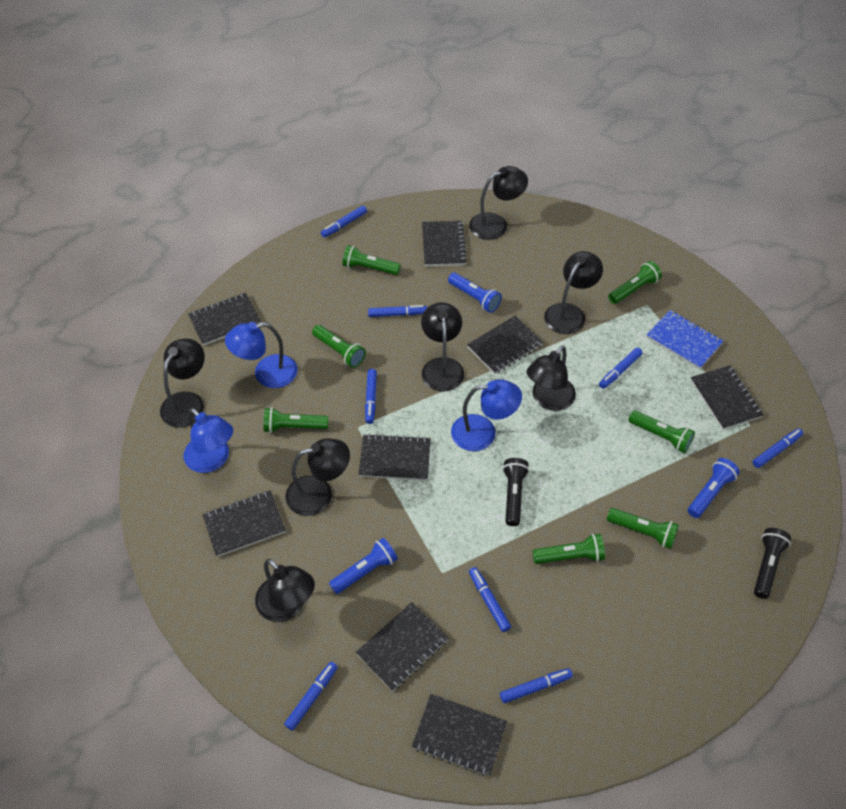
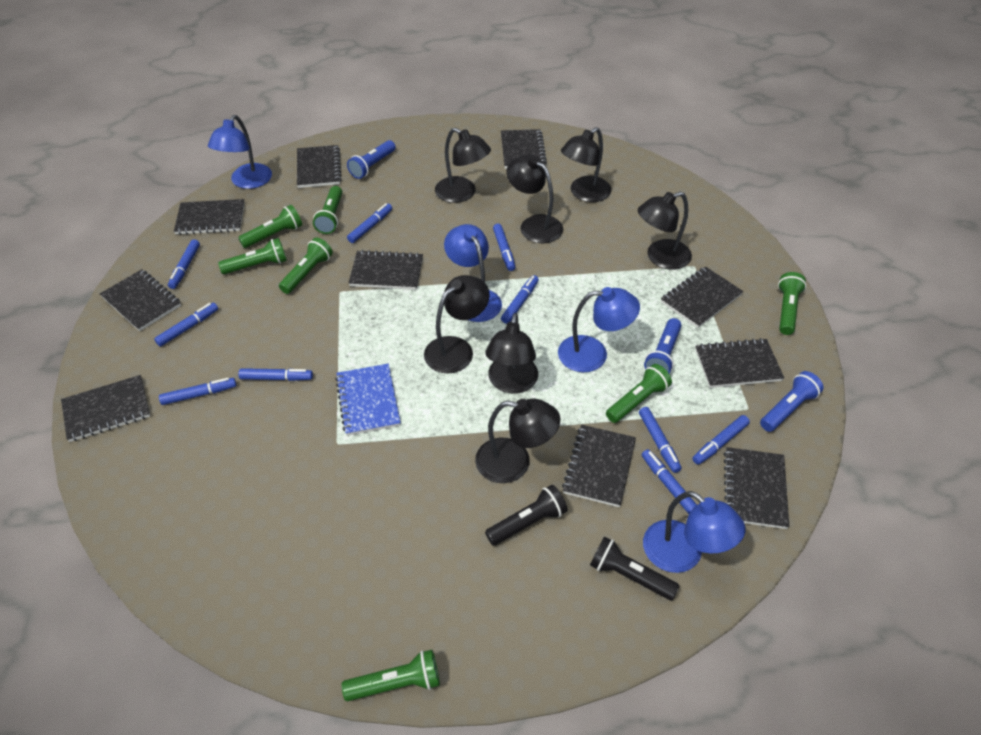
black notebook: [188,293,261,346] [202,491,286,557] [356,602,448,691] [359,434,431,481] [412,694,507,776] [422,221,467,267] [467,316,543,375] [691,365,764,430] = 8 -> [61,375,150,442] [100,269,181,331] [174,199,245,235] [297,145,342,188] [349,250,423,290] [501,129,547,169] [562,425,636,507] [661,266,743,328] [695,338,784,388] [724,447,789,529] = 10
blue lamp: [184,408,233,473] [225,322,298,388] [451,379,522,451] = 3 -> [208,115,272,189] [444,224,502,322] [558,287,640,372] [643,491,745,573] = 4
blue marker: [284,662,338,731] [321,206,367,237] [365,369,377,424] [368,305,427,317] [469,567,511,632] [500,668,573,703] [599,347,643,389] [753,429,803,468] = 8 -> [154,303,218,347] [159,378,236,405] [168,239,200,289] [238,368,313,381] [347,203,392,243] [493,224,515,271] [501,275,539,324] [639,407,682,473] [642,449,697,514] [692,415,750,465] = 10

